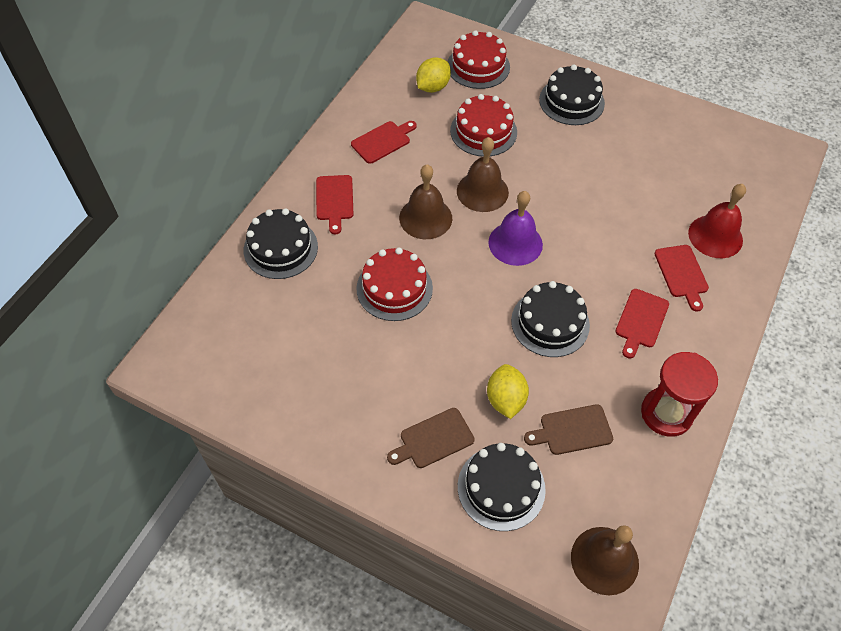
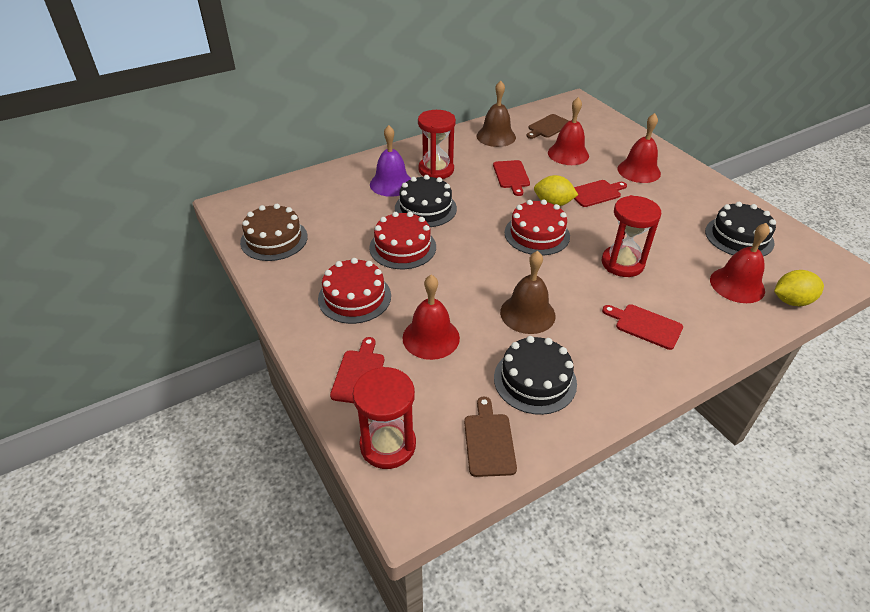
black cake: [244,208,318,279] [458,443,546,531] [511,281,590,357] [539,65,605,125] = 4 -> [395,175,457,227] [494,336,577,415] [705,202,776,256] = 3
brown bell: [399,165,452,239] [457,137,509,212] [571,525,639,595] = 3 -> [476,81,516,147] [500,251,556,334] = 2
brown cake: none = 0 -> [240,204,308,261] = 1
red bell: [688,184,746,258] = 1 -> [403,275,460,360] [548,97,589,165] [617,113,661,183] [710,223,770,303] = 4
red hourglass: [641,352,718,437] = 1 -> [353,367,416,469] [418,110,456,179] [601,195,661,277] = 3

